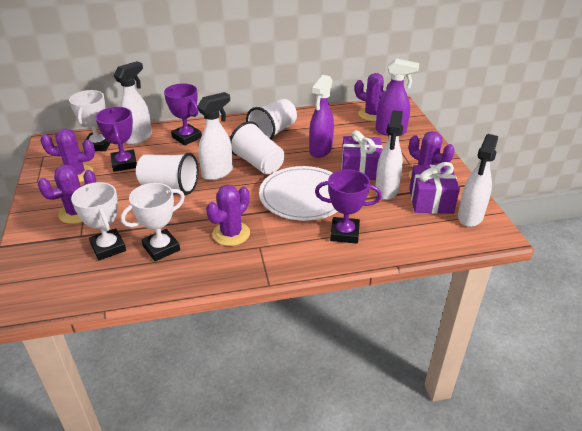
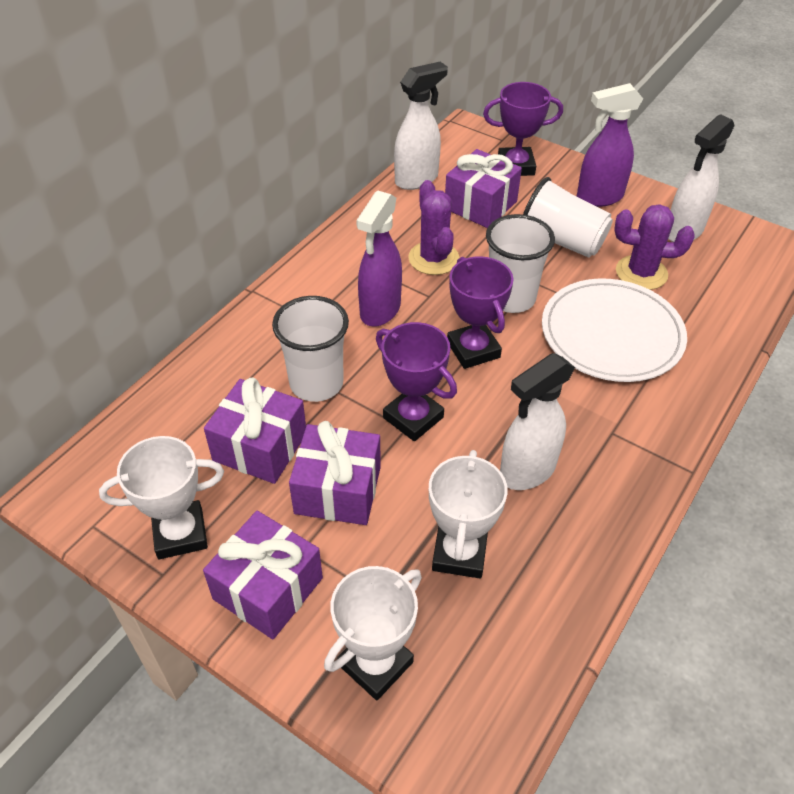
purple cactus: [38,165,96,224] [40,128,95,182] [206,185,250,246] [355,73,391,121] [409,131,455,179] = 5 -> [408,180,459,275] [615,204,695,290] = 2
purple gift: [342,130,382,180] [409,162,460,214] = 2 -> [203,511,323,639] [204,377,306,484] [289,421,381,525] [445,149,522,228] = 4
white spray bottle: [114,61,152,145] [197,92,233,180] [375,110,403,200] [458,134,498,227] = 4 -> [394,62,448,190] [500,353,575,490] [668,114,735,242] = 3

